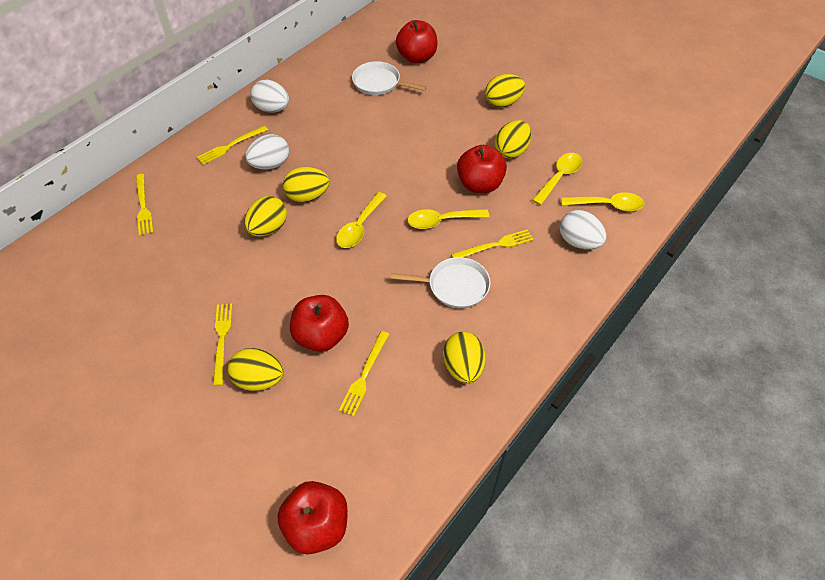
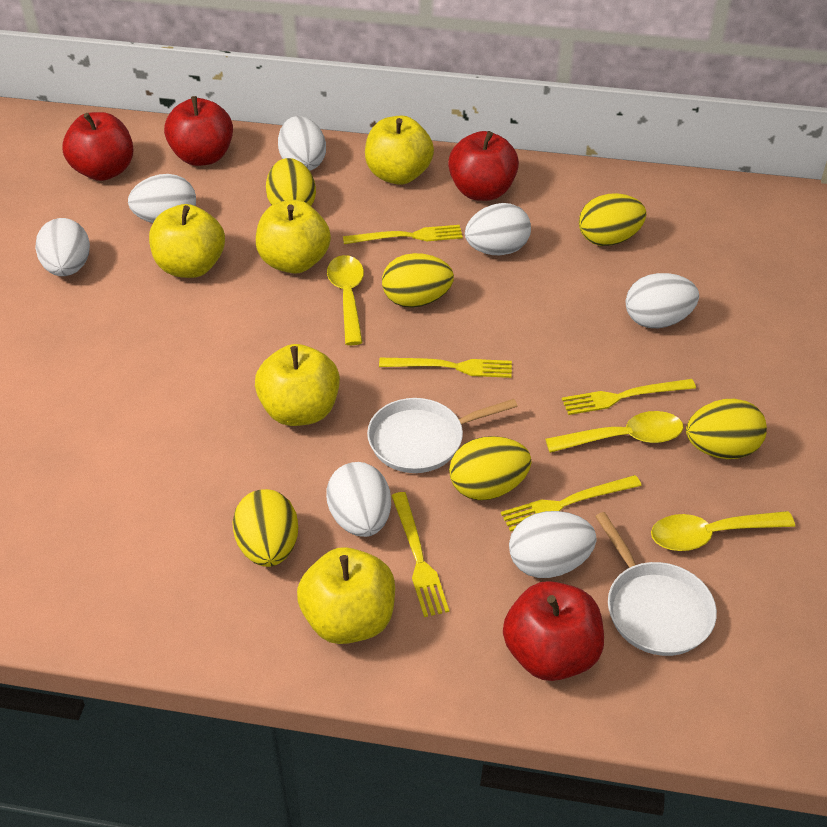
white egg: [245,134,289,170] [250,80,289,113] [560,210,606,250] = 3 -> [35,218,90,276] [128,174,196,223] [278,116,326,171] [326,462,391,537] [465,203,531,255] [509,511,597,578] [626,273,699,328] = 7
yellow apple: none = 0 -> [149,204,225,278] [255,344,340,426] [256,200,331,274] [297,547,395,644] [365,115,434,185] = 5
yellow spoon: [336,192,387,248] [407,209,489,229] [532,153,582,205] [561,192,644,211] = 4 -> [327,255,364,345] [545,411,683,453] [651,511,795,551] = 3

